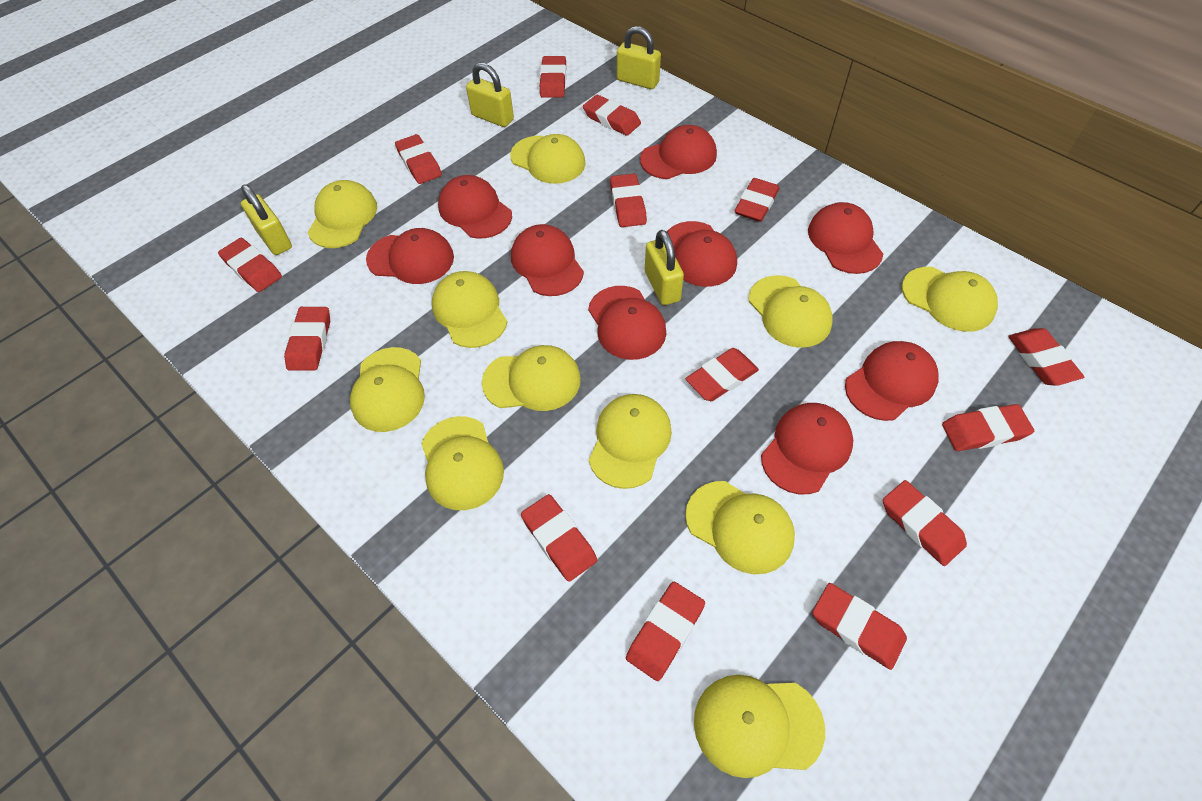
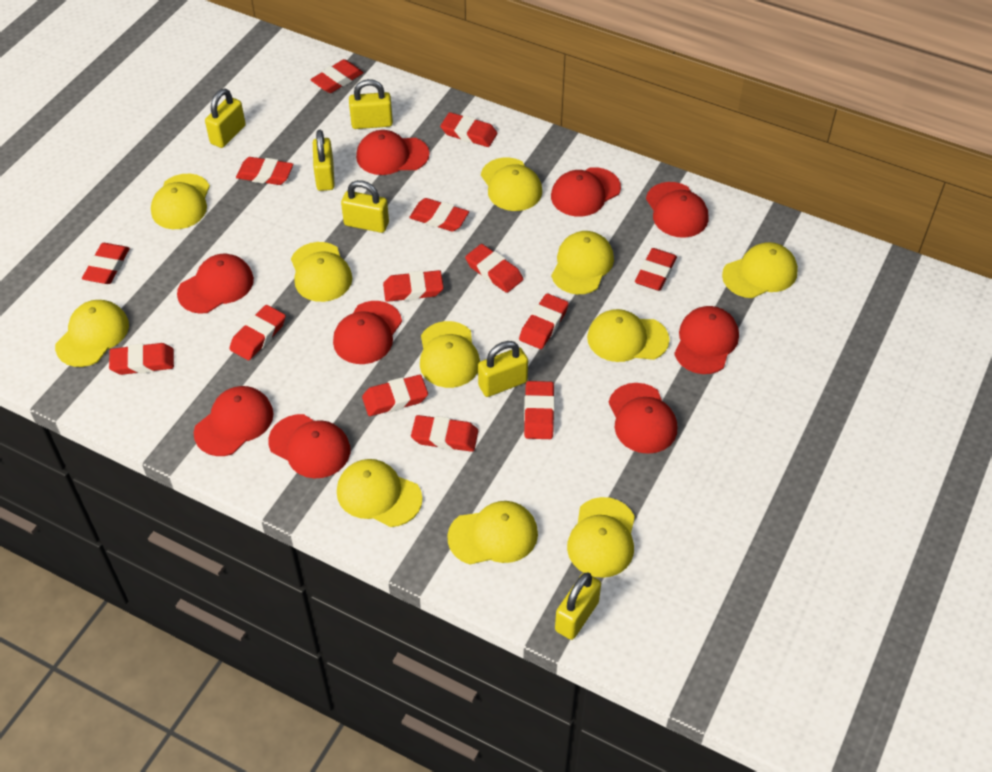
yellow padlock: [241,184,292,255] [466,62,514,127] [617,26,661,89] [645,230,684,305] = 4 -> [205,89,246,148] [313,130,335,191] [341,180,389,233] [349,79,393,129] [478,341,528,397] [555,573,601,640] = 6

